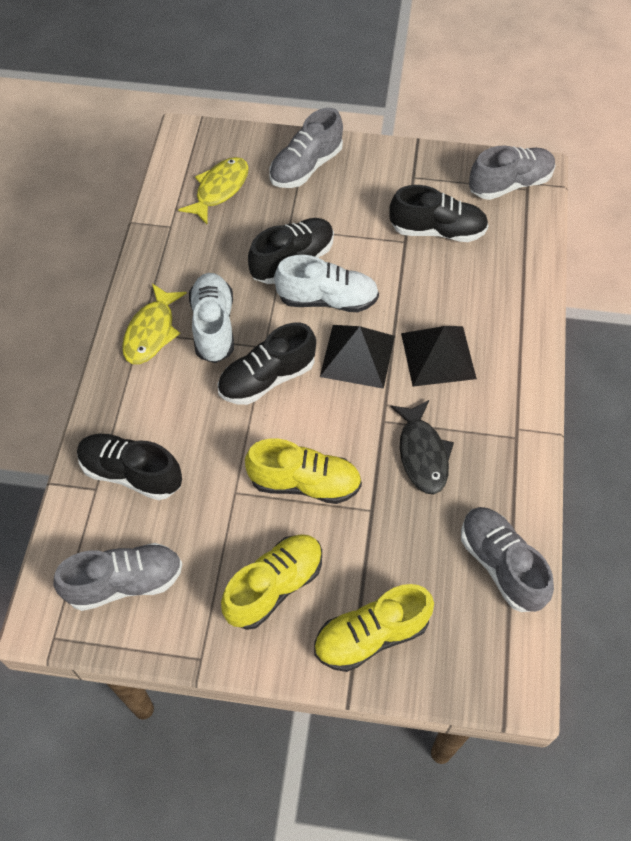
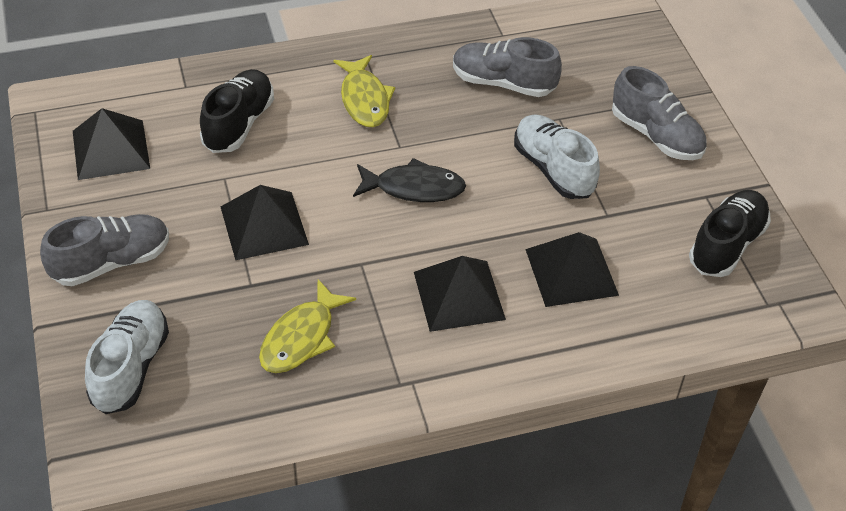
black pyramid: [320,325,395,389] [401,326,477,387] = 2 -> [73,108,150,180] [221,185,309,260] [414,256,506,332] [525,232,619,307] = 4
black shoe: [77,434,182,500] [217,323,316,405] [248,218,334,284] [389,185,489,242] = 4 -> [200,69,274,153] [689,190,771,277] = 2
grey shoe: [53,543,182,611] [269,108,343,188] [461,507,554,612] [469,145,556,200] = 4 -> [40,214,169,286] [453,37,562,97] [612,66,707,160] = 3
yellow shoe: [221,534,322,630] [245,439,362,504] [314,584,434,672] = 3 -> none = 0

